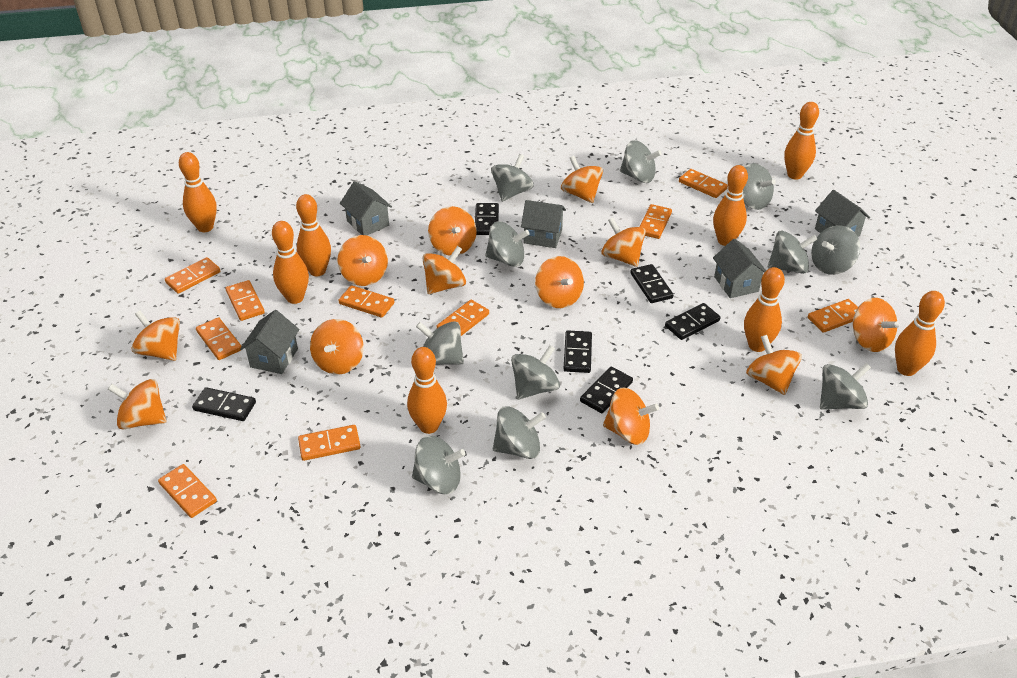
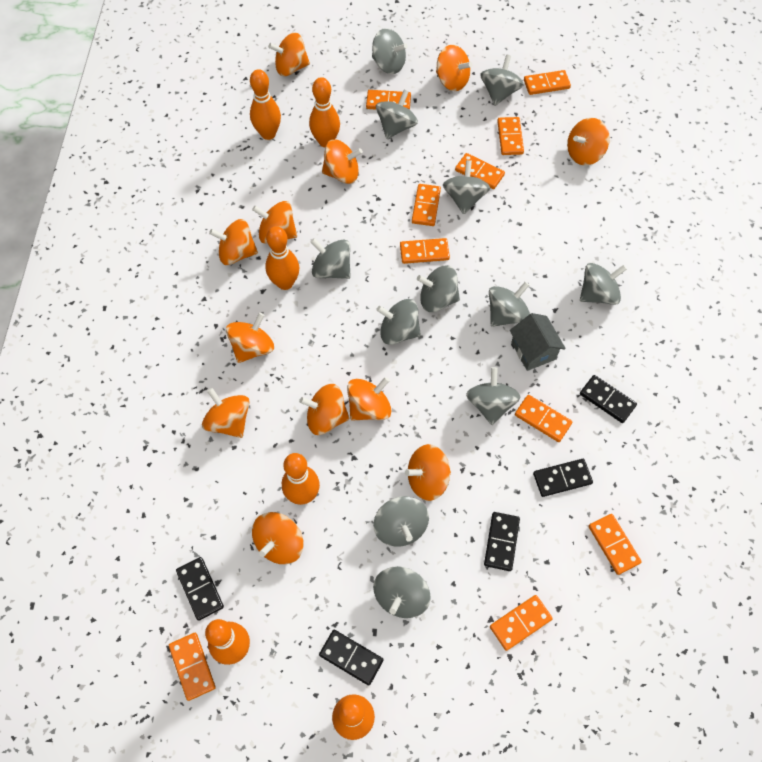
black domino: [192,387,256,421] [475,203,499,235] [564,331,592,373] [580,367,633,413] [630,264,673,303] [665,303,721,340] = 6 -> [176,557,224,621] [319,630,383,686] [484,512,520,571] [533,459,593,497] [580,375,637,423] = 5
grey house: [240,310,300,374] [340,181,392,235] [521,200,566,248] [713,238,766,298] [815,190,870,237] = 5 -> [510,313,566,371] = 1
grey spinning top: [412,436,465,494] [416,321,464,365] [485,221,530,267] [491,154,534,202] [493,406,546,459] [511,345,560,399] [620,140,662,183] [743,163,776,210] [768,231,818,274] [811,226,860,275] [820,363,871,410] = 11 -> [311,238,351,279] [372,28,408,74] [373,496,429,547] [373,566,431,618] [376,90,418,139] [376,299,421,345] [417,265,460,312] [443,160,490,214] [466,367,520,425] [480,54,524,106] [489,282,530,327] [580,263,627,305] = 12
orange bowling pin: [179,152,217,232] [272,221,309,304] [296,194,331,276] [407,347,447,434] [713,165,748,246] [744,267,785,352] [784,102,819,180] [895,291,945,376] = 8 -> [205,619,250,665] [250,69,281,140] [265,226,299,290] [282,453,320,505] [309,77,340,147] [332,694,375,740] = 6

